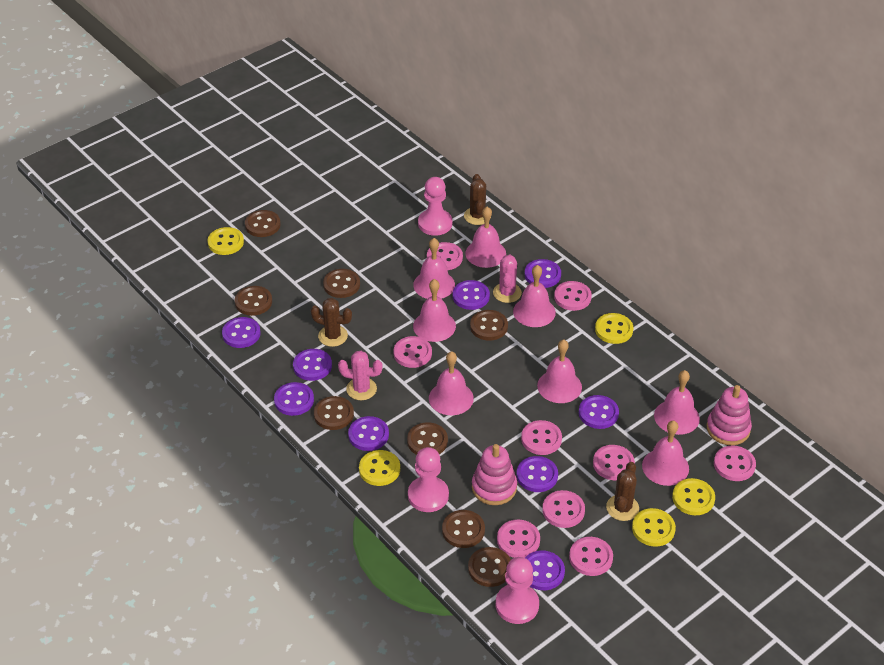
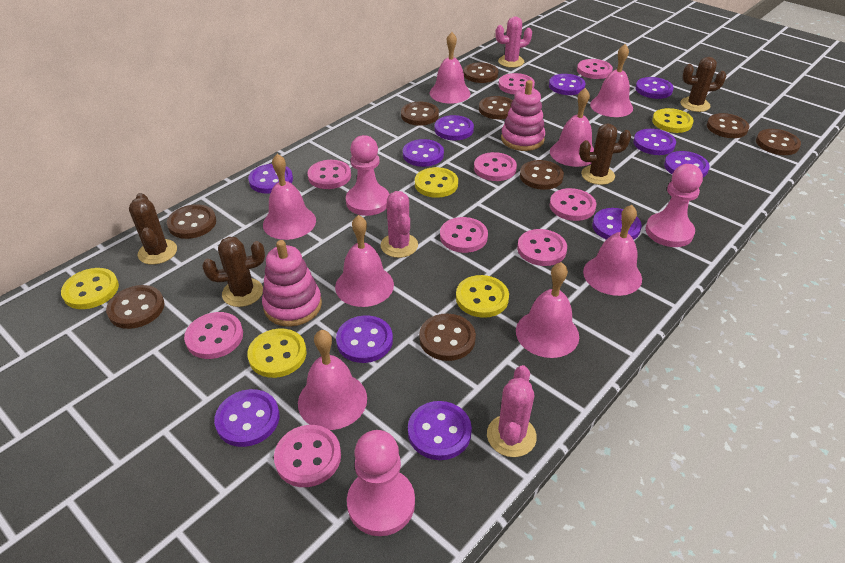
brown button: [235,286,272,316] [245,210,281,237] [314,396,354,430] [323,269,360,298] [407,422,448,455] [442,510,485,548] [468,547,511,587] [470,310,508,340] = 8 -> [106,285,164,329] [167,204,216,239] [401,102,439,126] [419,314,476,361] [463,62,498,83] [479,96,513,119] [520,160,564,190] [707,113,749,138] [756,129,801,155] = 9
brown cactus: [311,298,352,347] [464,174,486,225] [606,462,639,521] = 3 -> [129,193,177,265] [202,237,265,307] [579,124,631,185] [680,57,726,112] = 4
pink cactus: [338,351,382,400] [493,255,522,303] = 2 -> [380,191,418,258] [487,365,537,457] [495,17,532,68] = 3
purple button: [222,317,261,348] [274,382,314,416] [293,349,332,381] [348,416,389,451] [453,280,490,310] [517,456,558,492] [525,259,561,288] [525,550,565,590] [579,395,619,429] = 9 -> [214,389,280,447] [248,164,293,194] [336,315,393,363] [403,139,444,167] [408,401,472,460] [435,115,474,141] [549,74,586,95] [592,208,642,240] [633,129,676,155] [635,77,674,99] [664,151,710,177] = 11

